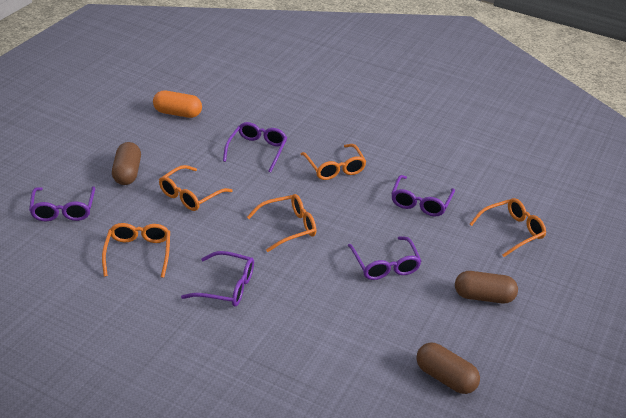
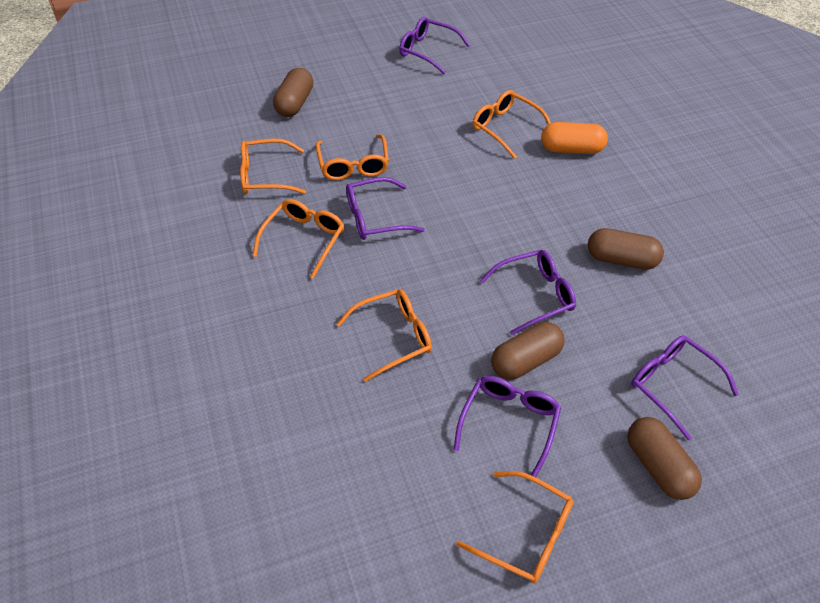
brown capsule: [112,142,141,185] [416,343,480,394] [455,271,518,303] = 3 -> [273,68,313,117] [491,322,565,380] [588,228,664,270] [627,417,702,500] = 4
orange glasses: [102,223,170,278] [159,165,233,211] [247,194,316,252] [301,144,367,180] [470,198,546,257] = 5 -> [240,139,306,194] [253,199,344,279] [316,135,389,180] [337,289,432,382] [456,471,573,584] [472,90,551,159] = 6

